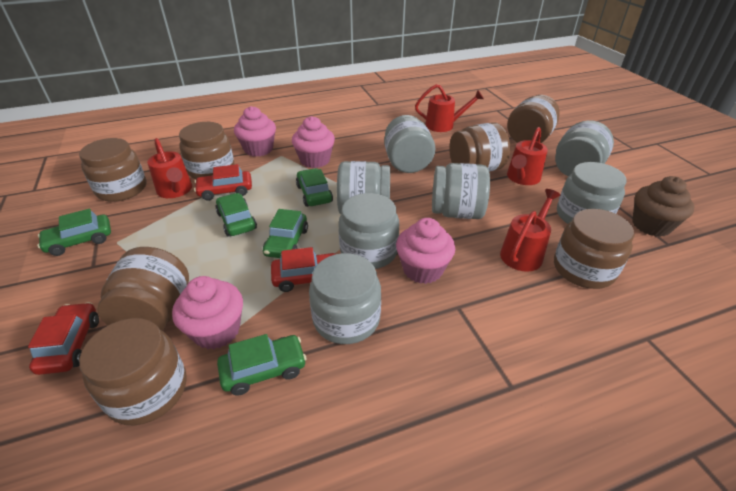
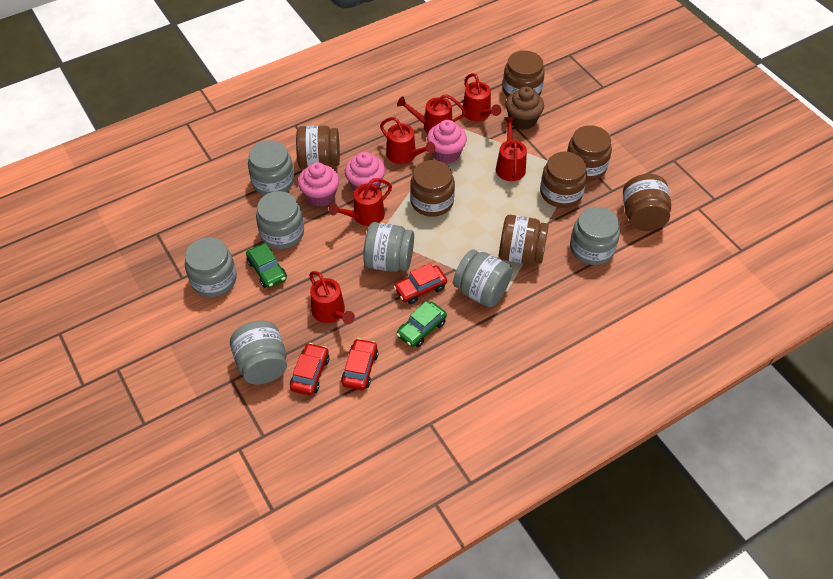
green car: [37,209,111,256] [215,193,257,237] [217,334,306,396] [263,209,308,258] [296,168,333,207] = 5 -> [246,243,287,288] [397,301,447,348] = 2
pink cupcake: [172,276,243,349] [234,106,276,157] [292,116,335,168] [396,218,455,284] = 4 -> [298,162,339,207] [345,152,385,191] [427,120,467,164] = 3
red watering can: [147,138,192,198] [415,84,484,132] [500,189,561,272] [507,127,548,185] = 4 -> [309,271,355,324] [329,178,392,226] [380,117,435,164] [397,94,466,134] [462,73,501,121] [496,117,527,181] = 6

